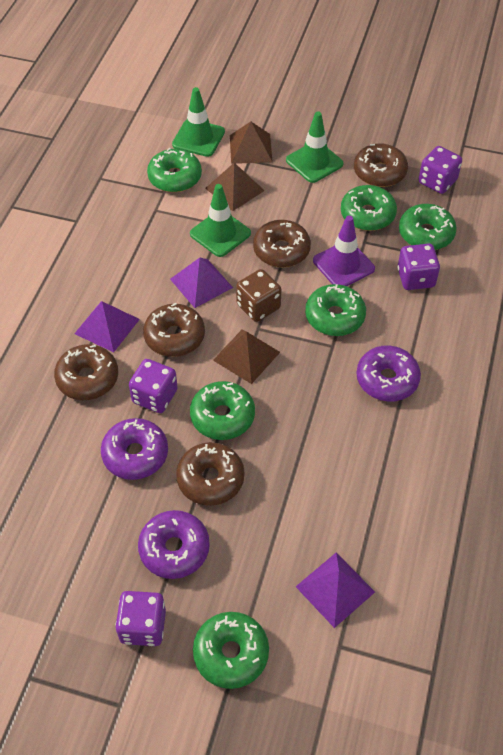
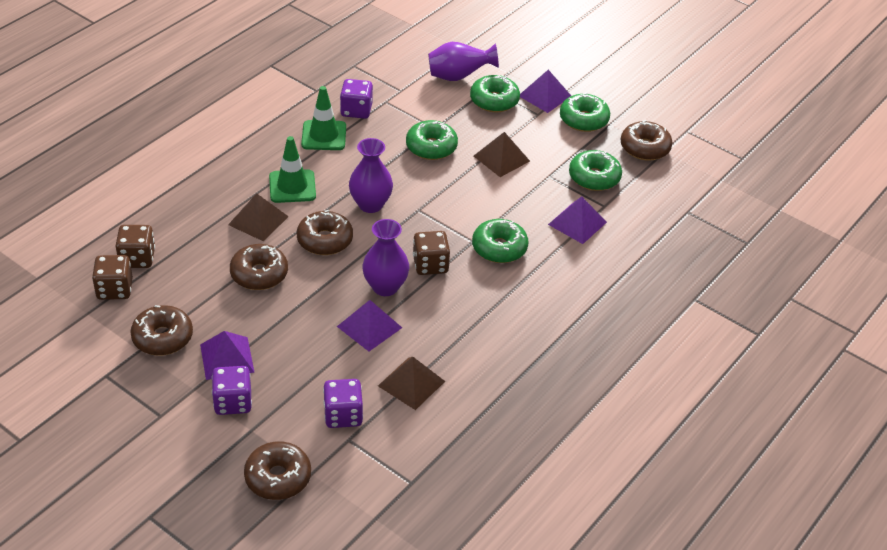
brown dice: [236,269,281,322] = 1 -> [92,255,133,300] [116,225,155,268] [413,231,450,275] = 3
green donut: [147,148,202,192] [190,381,255,440] [193,612,269,689] [305,284,366,336] [341,185,397,231] [399,204,457,250] = 6 -> [406,120,458,160] [470,75,520,112] [472,219,528,263] [560,92,610,132] [569,150,622,191] = 5
green traffic cone: [172,87,225,157] [190,184,251,257] [286,112,343,183] = 3 -> [269,136,316,203] [301,86,346,150] = 2
purple dice: [115,591,166,646] [129,359,178,413] [397,244,440,290] [419,146,462,194] = 4 -> [212,366,252,415] [323,379,363,428] [340,79,373,119] = 3
purple donut: [101,418,168,480] [138,510,210,579] [357,345,421,402] = 3 -> none = 0
purple pyramid: [74,301,140,352] [170,258,233,308] [296,553,375,628] = 3 -> [200,331,254,380] [337,300,402,351] [520,70,571,113] [548,197,607,244] = 4
purple traffic cone: [313,215,375,286] = 1 -> none = 0
purple vase: none = 0 -> [349,138,393,213] [362,219,409,296] [428,42,499,81] = 3

